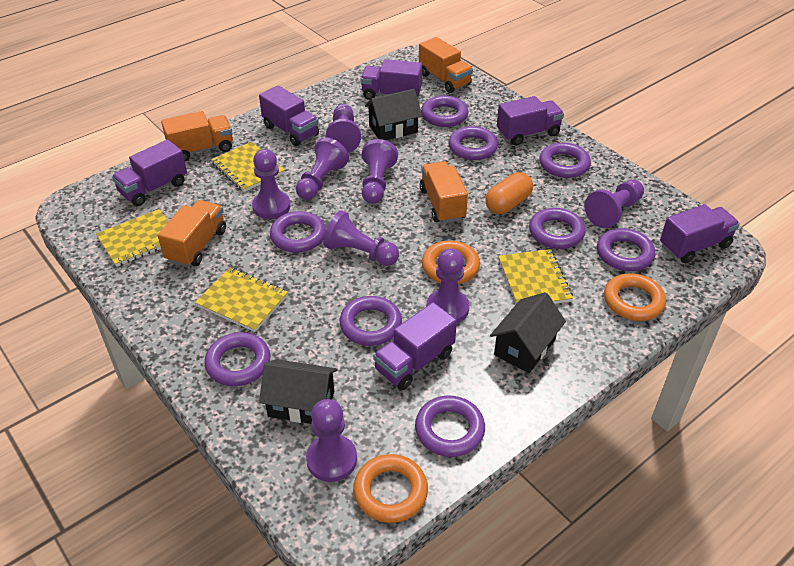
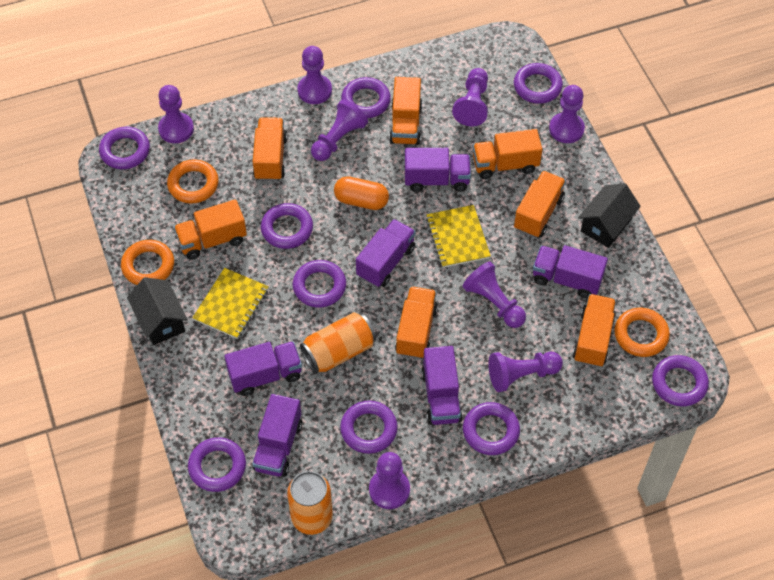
black house: [259,359,337,424] [365,89,422,140] [490,292,566,373] = 3 -> [127,277,188,345] [578,183,641,248] = 2
orange can: none = 0 -> [287,471,333,535] [300,312,376,374] = 2
orange truck: [158,200,226,267] [161,111,233,161] [419,37,473,93] [420,161,468,223] = 4 -> [174,199,247,260] [253,117,287,181] [389,77,422,145] [395,286,438,359] [473,129,542,179] [514,171,566,238] [573,294,616,367] = 7
yellow notebook: [96,209,169,267] [195,267,288,332] [211,142,285,192] [498,249,573,304] = 4 -> [192,268,269,339] [426,205,491,268] = 2

